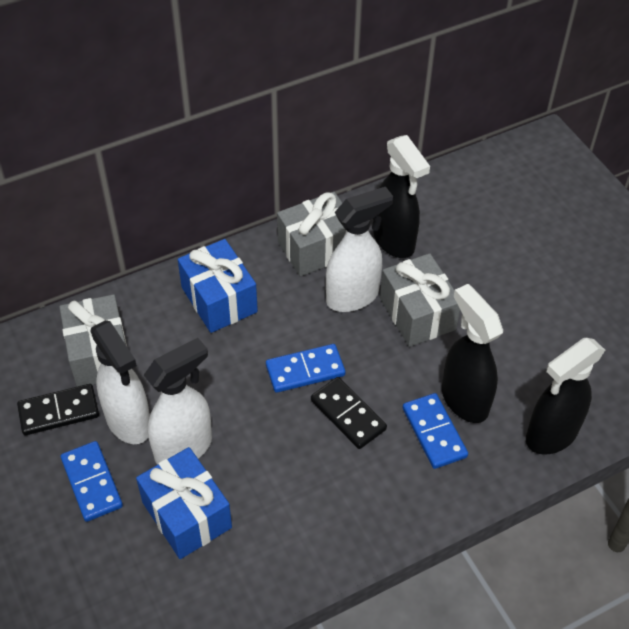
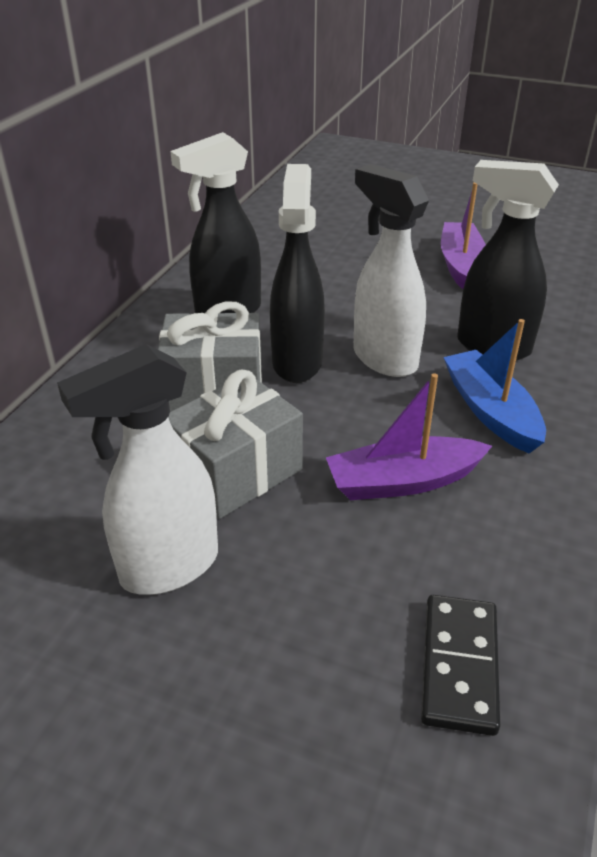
black domino: [17,384,99,435] [311,377,387,449] = 2 -> [421,595,500,736] = 1
blue boat: none = 0 -> [443,319,546,453] = 1
blue domino: [61,441,123,522] [266,344,345,393] [402,393,468,469] = 3 -> none = 0
blue gift: [136,447,232,559] [178,239,258,333] = 2 -> none = 0
grey gift: [59,294,127,387] [277,192,346,276] [380,253,460,347] = 3 -> [158,301,262,412] [168,370,303,519] = 2
purple boat: none = 0 -> [326,373,492,500] [441,182,486,289] = 2
white spray bottle: [90,320,150,444] [144,338,212,465] [326,187,393,312] = 3 -> [57,344,218,595] [353,164,429,377] = 2

